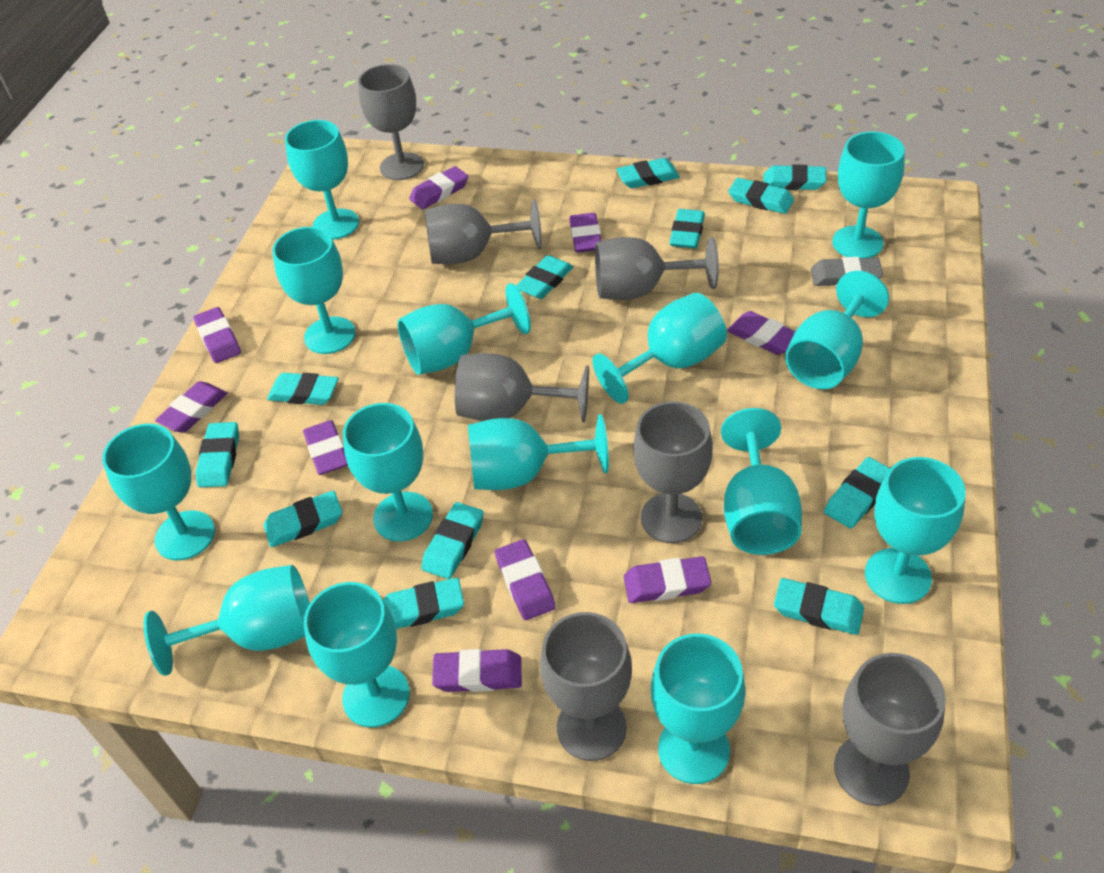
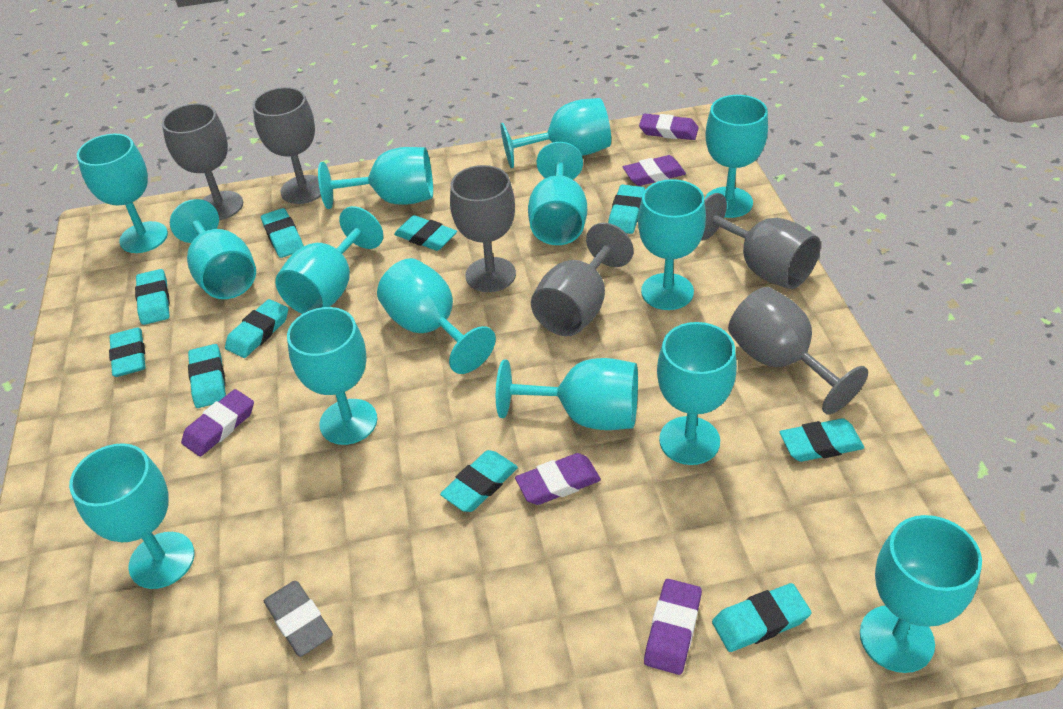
grey goblet: [358,64,424,180] [425,200,542,264] [455,353,589,422] [540,612,632,761] [595,237,719,300] [633,401,713,543] [834,653,946,806] = 7 -> [162,103,243,220] [253,87,321,204] [450,165,516,292] [531,223,634,336] [701,193,821,289] [728,287,868,414] = 6
purple eraser: [155,381,227,432] [193,307,241,363] [303,420,348,475] [409,166,469,209] [432,649,522,692] [495,539,556,620] [569,213,601,253] [624,556,711,603] [727,311,795,355] = 9 -> [181,389,254,457] [515,453,601,505] [623,155,686,186] [639,114,699,140] [644,579,702,675] = 5
turquoise eraser: [196,422,239,487] [264,491,342,547] [267,373,338,405] [383,578,464,629] [421,502,484,579] [516,255,573,299] [616,158,680,188] [669,209,705,249] [728,178,794,214] [763,164,826,190] [774,578,864,635] [824,457,890,529] = 12 -> [109,328,145,377] [135,269,170,325] [188,344,226,408] [225,299,288,358] [261,208,304,258] [394,215,457,251] [440,450,518,512] [608,185,645,234] [712,583,812,652] [780,418,864,462] = 10

